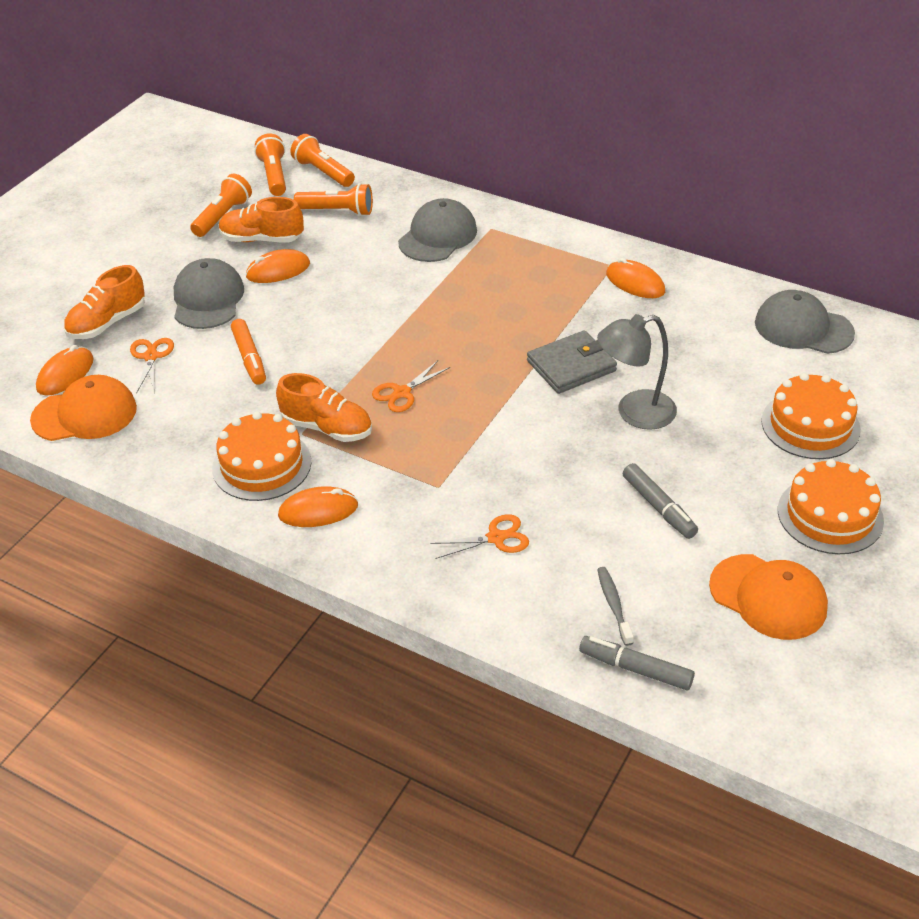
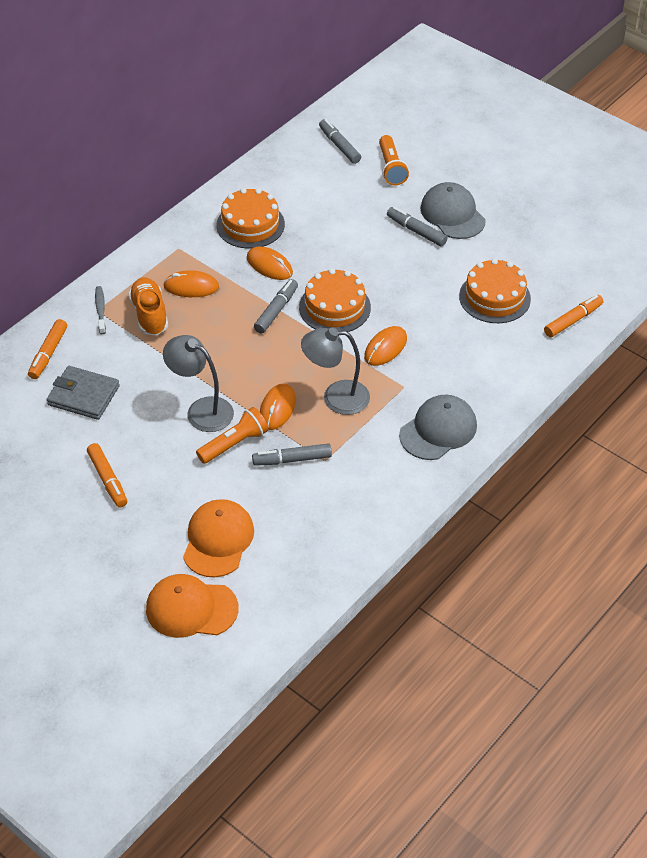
grey cap: [174,258,244,329] [398,198,477,262] [755,290,855,354] = 3 -> [399,395,477,460] [420,182,486,239] = 2
grey lamp: [597,314,677,430] = 1 -> [163,335,234,432] [301,328,370,415] = 2
grey marker: [579,636,695,690] [623,463,698,539] = 2 -> [252,443,332,466] [254,279,298,333] [319,119,361,164] [387,207,447,246] = 4
orange flashlight: [190,174,252,237] [254,133,286,196] [290,134,355,187] [294,183,373,216] = 4 -> [196,407,268,464] [379,135,409,185] = 2
orange marker: [231,319,266,385] = 1 -> [28,319,67,379] [87,443,127,507] [544,295,603,337] = 3
orange scissors: [130,338,174,394] [372,361,450,412] [430,514,529,559] = 3 -> none = 0
orange shoe: [64,265,145,339] [219,197,304,242] [276,373,372,442] = 3 -> [128,277,168,335] = 1

